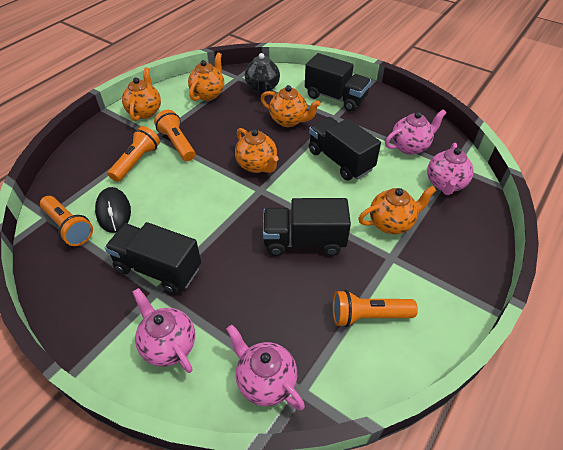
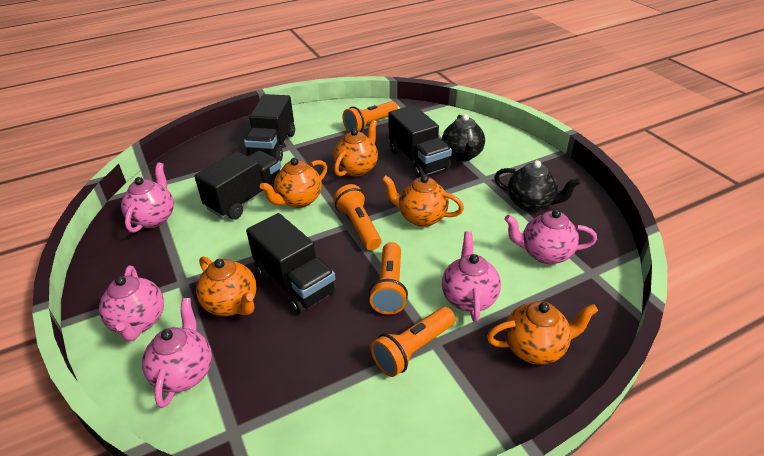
black mouse: [95,187,131,233] = 1 -> none = 0
black teapot: [245,53,280,93] = 1 -> [442,114,485,161] [494,160,581,212] = 2
pink teapot: [133,288,195,373] [227,325,305,410] [385,109,447,155] [427,143,474,195] = 4 -> [99,266,164,342] [121,162,174,233] [142,298,212,408] [442,231,501,322] [504,209,597,264] = 5

